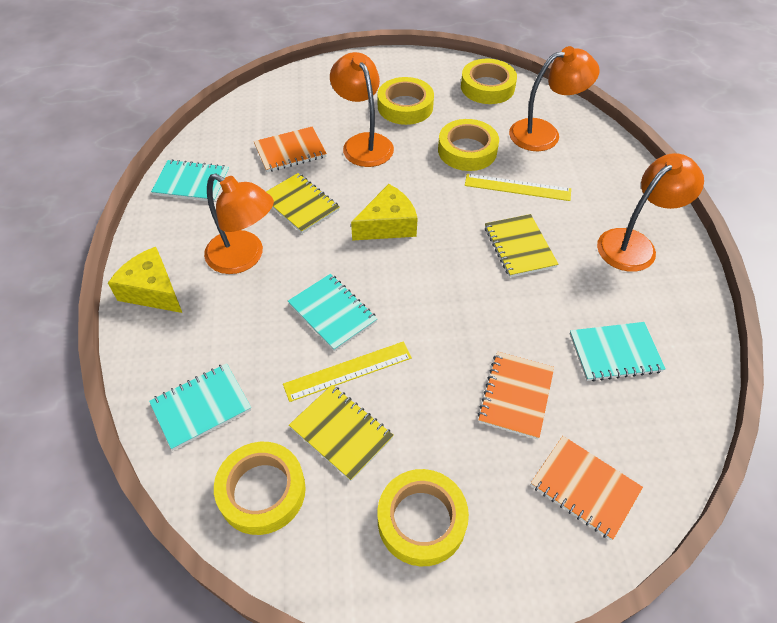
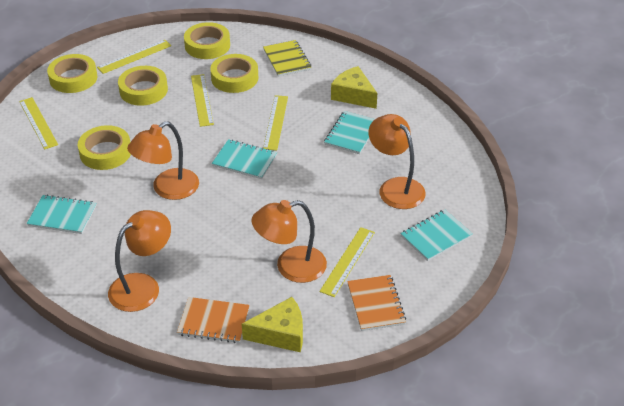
orange notebook: [254,126,327,172] [478,352,554,440] [531,436,643,540] = 3 -> [177,297,250,343] [347,275,406,331] = 2
yellow notebook: [266,173,340,234] [289,385,394,481] [485,214,559,277] = 3 -> [263,40,311,77] = 1
yellow ruler: [283,342,412,402] [465,174,571,201] = 2 -> [19,97,58,149] [97,40,171,74] [191,74,214,127] [263,95,288,151] [319,227,375,297] = 5

